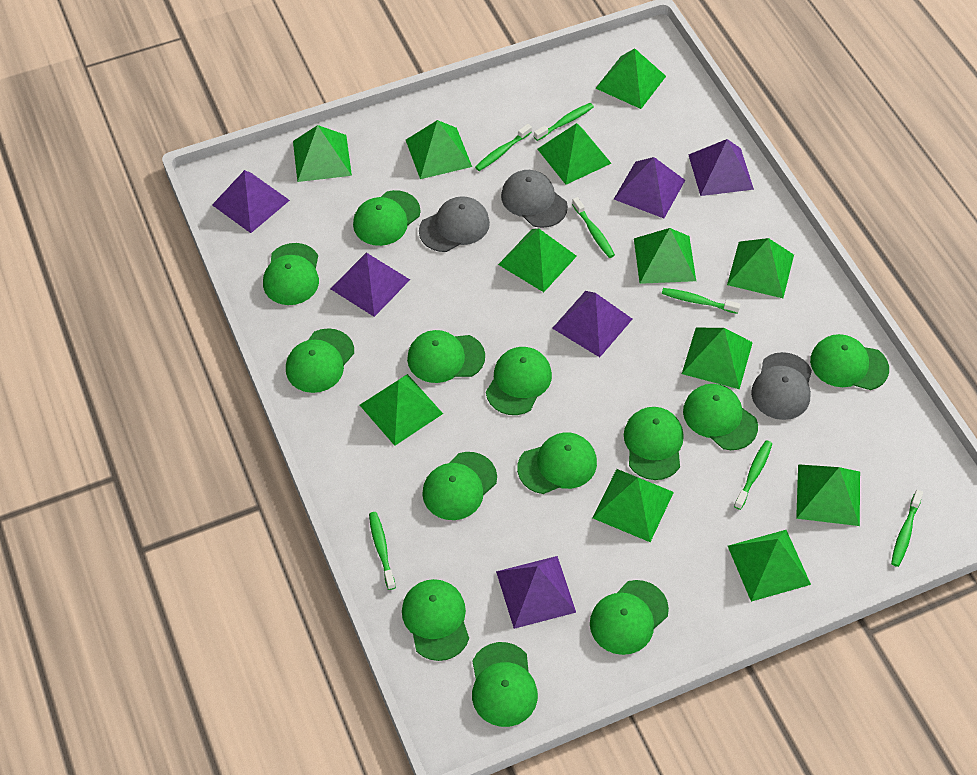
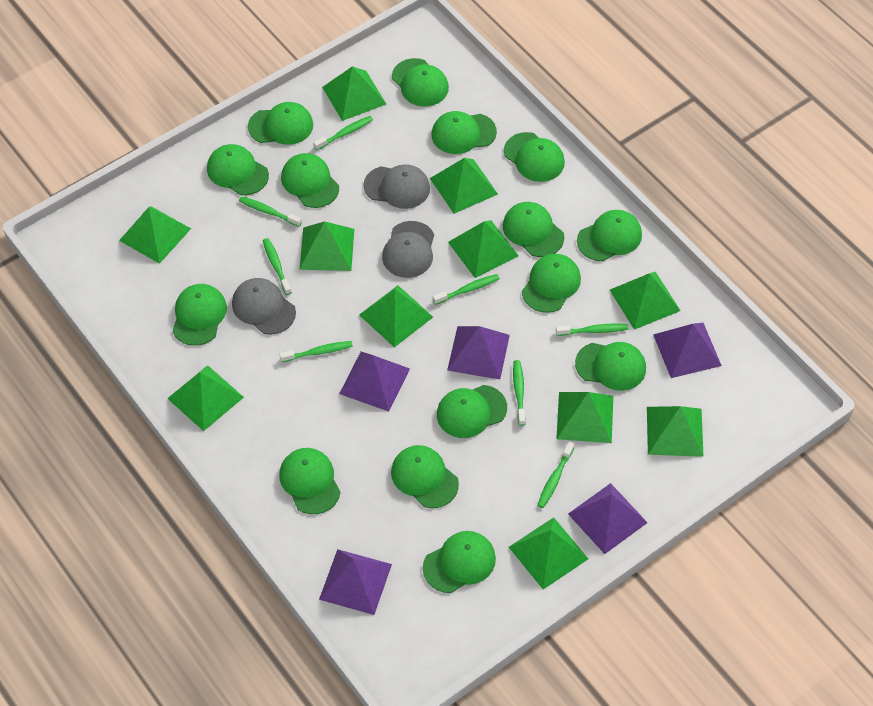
green cap: [263,243,319,305] [286,328,354,393] [353,190,421,246] [402,579,469,661] [407,330,485,383] [422,452,497,520] [472,642,538,727] [486,347,552,415] [517,432,597,494] [590,580,669,655] [624,407,684,480] [683,384,758,450] [810,334,889,390] = 13 -> [172,284,227,346] [207,144,269,195] [248,102,313,145] [279,448,341,514] [281,153,339,208] [391,445,459,508] [392,58,449,106] [423,531,496,593] [431,111,497,154] [437,385,507,438] [503,202,564,257] [504,132,565,182] [522,254,581,313] [575,342,646,391] [577,210,642,261] = 15
green pyramid: [293,125,352,182] [360,374,443,446] [406,120,472,179] [498,229,577,292] [538,123,612,185] [593,469,674,542] [596,48,666,109] [634,228,696,284] [682,328,753,389] [727,238,794,298] [728,530,811,602] [796,464,860,526] = 12 -> [119,206,191,264] [167,365,244,431] [300,221,354,271] [322,66,386,121] [359,285,433,347] [430,158,498,214] [448,220,519,278] [509,517,588,589] [556,392,613,443] [610,272,681,330] [647,406,704,457] = 11
green toothbrush: [369,512,396,590] [475,124,532,171] [534,103,594,141] [572,197,615,258] [662,288,741,314] [734,440,772,510] [891,490,923,567] = 7 -> [239,196,302,227] [263,238,292,295] [280,341,353,362] [313,116,373,150] [433,274,500,305] [513,360,526,426] [537,441,575,508] [556,323,628,336] = 8
purple pyramid: [212,170,290,233] [330,253,410,317] [496,556,576,629] [552,291,632,357] [614,157,685,218] [689,139,754,196] = 6 -> [319,549,392,615] [339,352,410,412] [447,326,510,379] [568,483,648,554] [653,323,722,378] = 5

